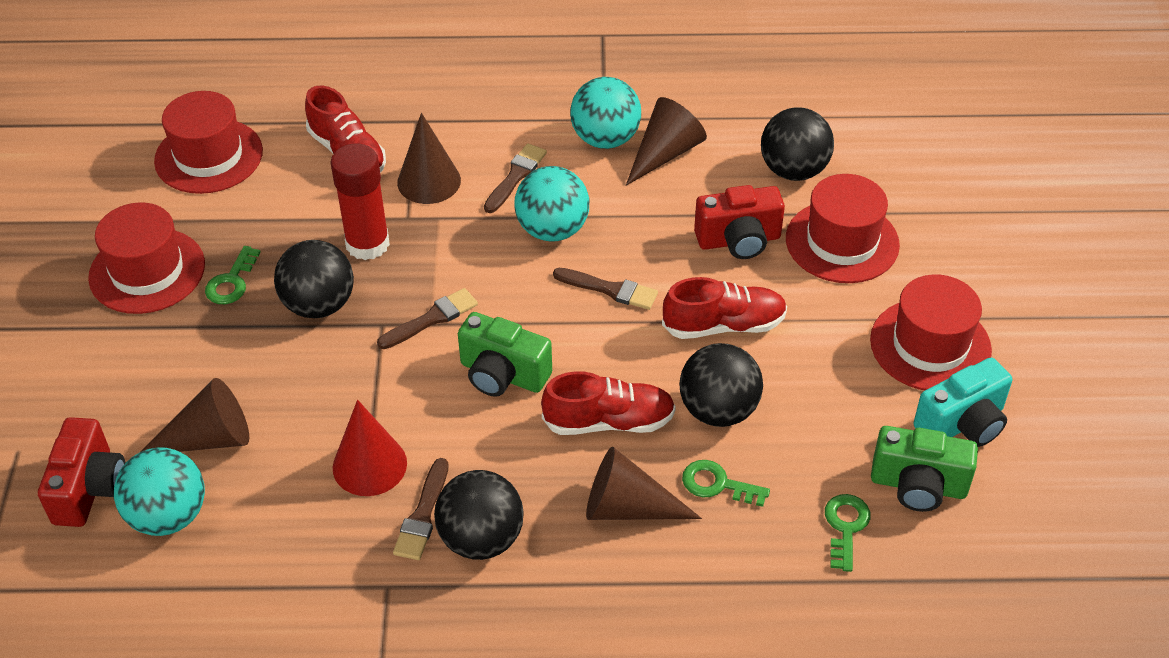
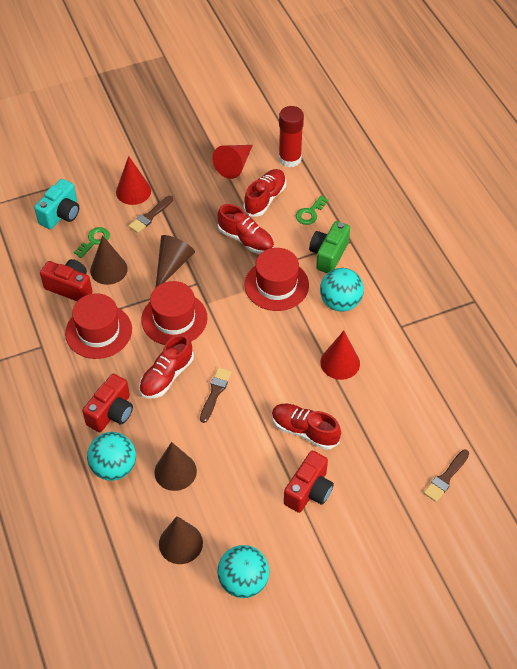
black ball: [274,240,354,318] [434,470,523,560] [679,343,763,427] [761,107,834,181] = 4 -> none = 0
brown brush: [377,288,478,349] [393,458,448,560] [484,143,547,213] [553,268,658,310] = 4 -> [129,196,173,233] [200,367,232,423] [424,450,469,502] = 3
green camera: [458,312,552,397] [871,426,978,512] = 2 -> [309,221,350,273] = 1
green key: [205,246,261,304] [682,460,770,507] [825,494,871,572] = 3 -> [74,227,110,258] [296,195,329,225] = 2
red camera: [38,417,125,527] [694,185,785,259] = 2 -> [40,259,92,301] [82,374,133,432] [284,450,334,513] = 3
red cone: [333,400,407,496] = 1 -> [116,156,151,205] [212,145,253,179] [320,331,360,380] = 3
red hat: [88,202,205,314] [154,91,263,194] [786,174,900,283] [870,274,992,390] = 4 -> [65,293,132,359] [141,281,207,345] [245,248,309,311] = 3
red shoe: [305,86,386,173] [541,371,676,435] [662,277,787,339] = 3 -> [139,334,194,399] [218,204,274,254] [243,169,286,217] [272,404,341,450] = 4

